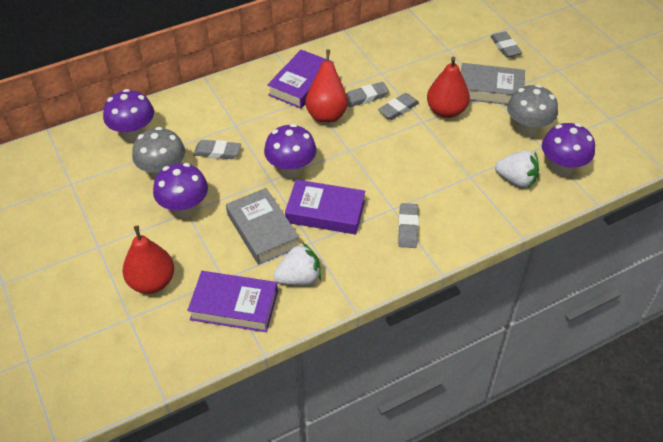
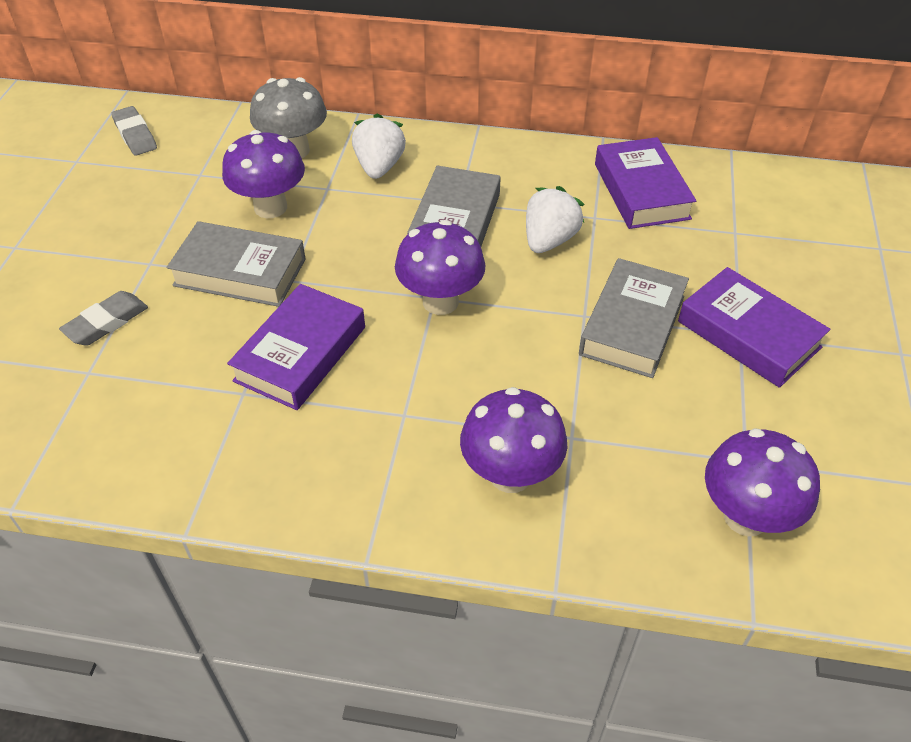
grey book: [226,188,299,265] [461,63,525,105] = 2 -> [167,221,306,307] [407,166,501,246] [579,258,689,378] = 3
grey eraser: [193,140,241,159] [346,82,389,107] [378,93,419,120] [398,203,419,248] [490,31,522,58] = 5 -> [59,291,148,346] [111,106,157,156] = 2
grey mushroom: [132,127,185,179] [507,85,558,137] = 2 -> [250,77,327,158] = 1
red pear: [122,226,174,294] [305,49,348,122] [427,57,470,118] = 3 -> none = 0

